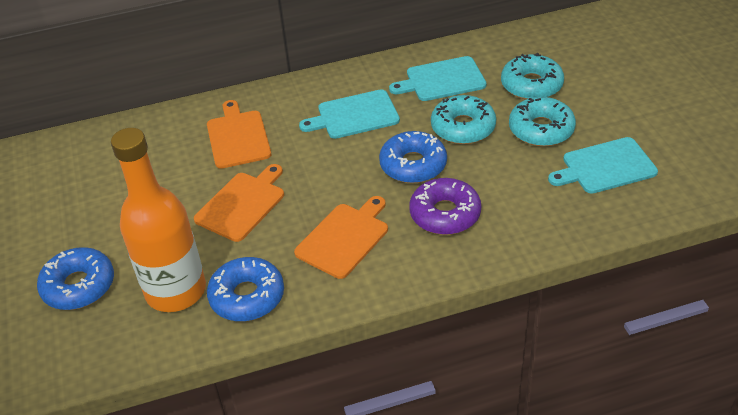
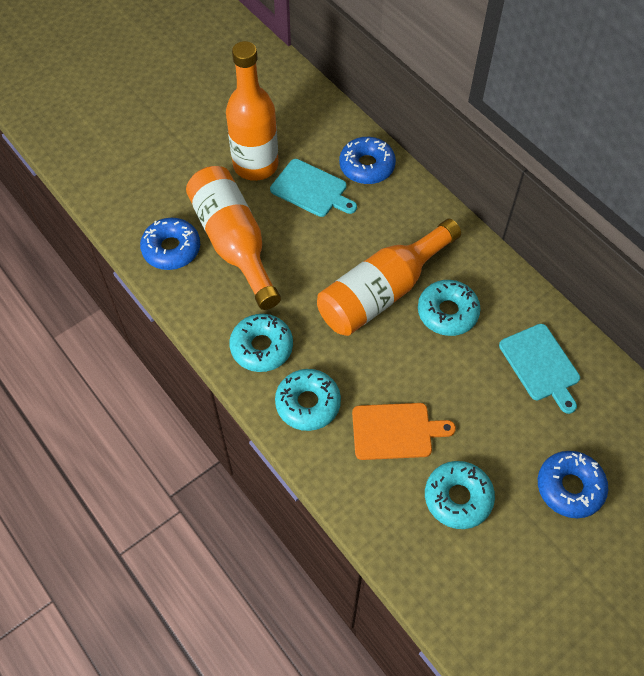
orange bottle: [111,128,206,312] = 1 -> [186,166,281,310] [226,41,278,181] [317,219,461,336] = 3
orange cutting board: [194,164,284,242] [207,100,271,169] [294,196,388,279] = 3 -> [352,403,456,460] = 1
purple donut: [409,178,481,235] = 1 -> none = 0
turquoise cutting board: [299,89,400,139] [389,56,487,101] [548,137,658,194] = 3 -> [270,159,357,217] [499,324,580,414] = 2
turquoise donut: [431,95,496,144] [501,53,564,100] [509,97,576,147] = 3 -> [229,314,293,372] [275,369,341,431] [418,280,481,336] [425,461,495,529] = 4

